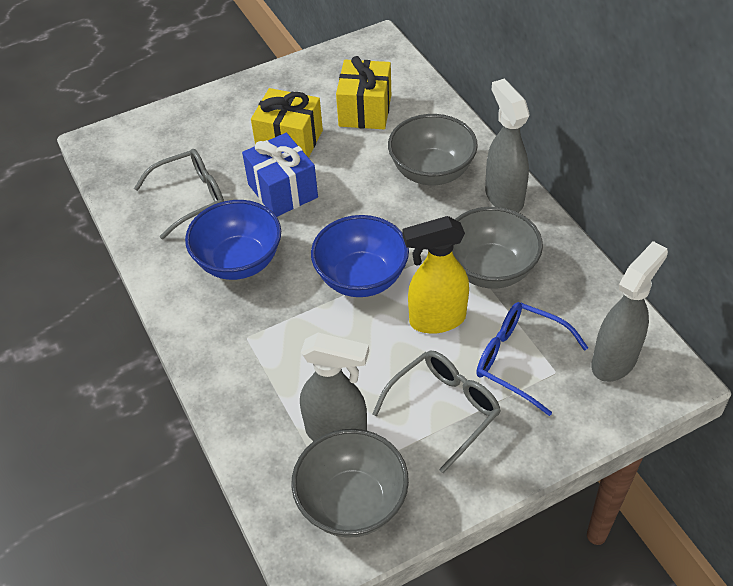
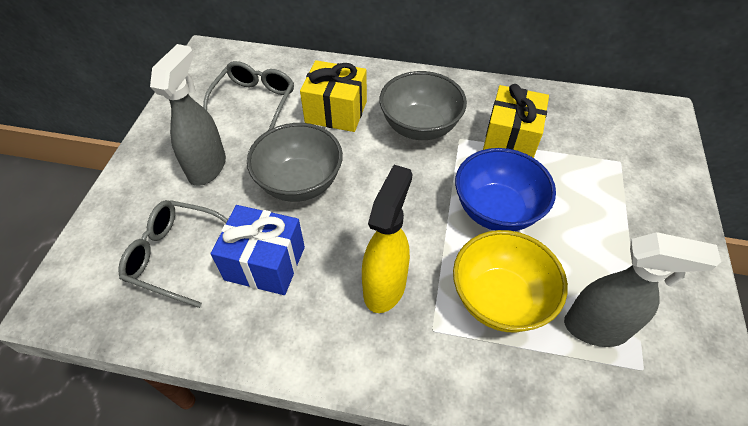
blue bowl: [185,200,281,280] [311,215,409,297] = 2 -> [455,148,556,231] = 1
blue glasses: [476,302,588,416] = 1 -> none = 0
grey bowl: [291,429,409,538] [388,114,478,185] [452,207,543,289] = 3 -> [247,123,343,202] [380,71,467,140] = 2
grey spray bottle: [300,333,369,441] [485,79,530,212] [591,241,668,382] = 3 -> [150,44,226,186] [564,232,721,347] = 2
yellow bowl: none = 0 -> [453,230,568,333] = 1

